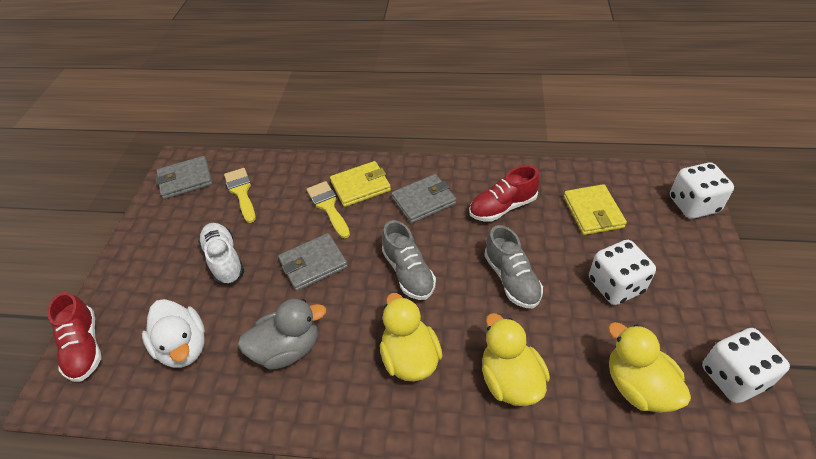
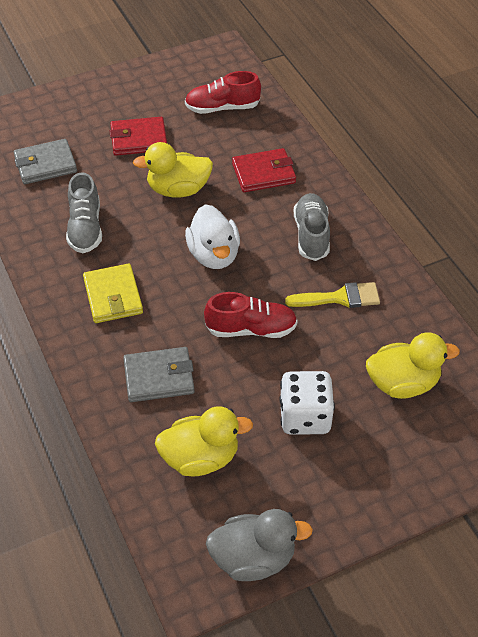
grey wallet: [156,156,212,199] [278,233,348,291] [391,174,456,224] = 3 -> [14,139,77,184] [123,347,195,402] = 2
red wallet: none = 0 -> [110,117,167,156] [232,148,296,192] = 2
white dice: [589,240,656,305] [670,163,734,219] [702,328,790,403] = 3 -> [279,371,335,435] = 1
white shoe: [198,223,244,285] = 1 -> none = 0
yellow brush: [224,168,256,223] [306,181,350,238] = 2 -> [285,282,380,308] = 1
yellow wallet: [330,161,391,207] [564,184,627,235] = 2 -> [83,264,143,323] = 1

